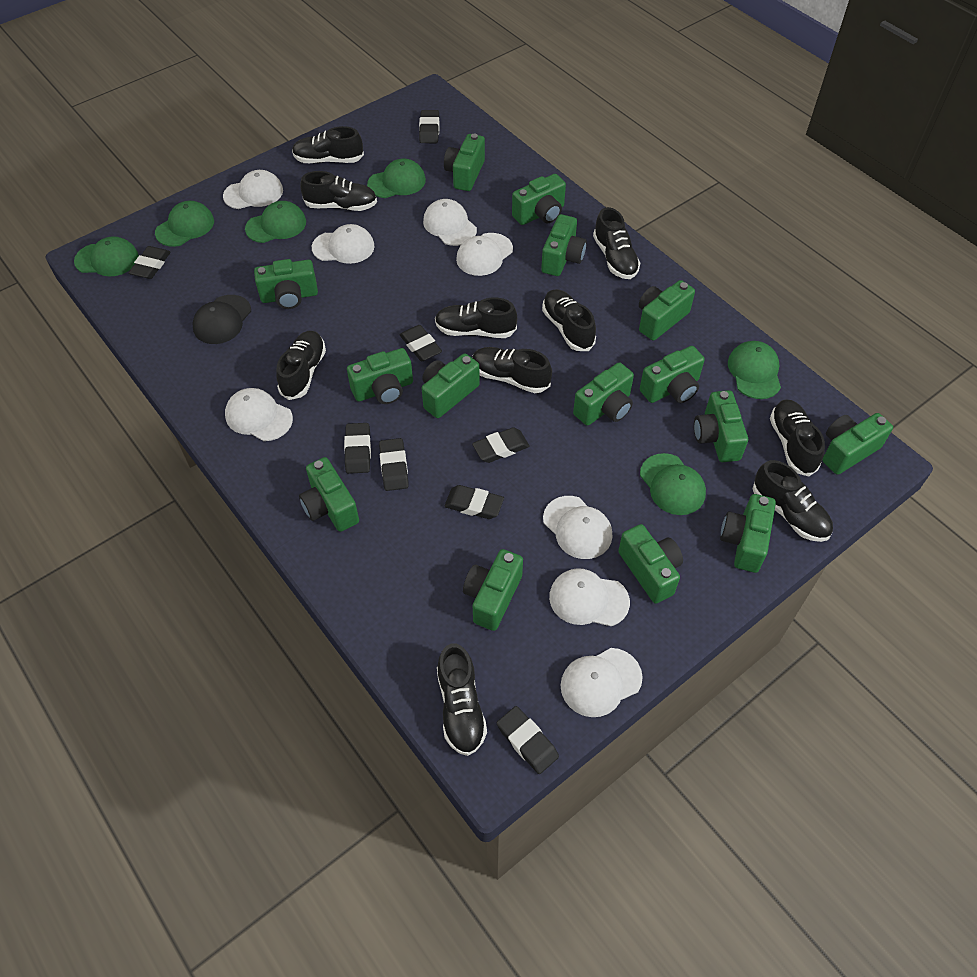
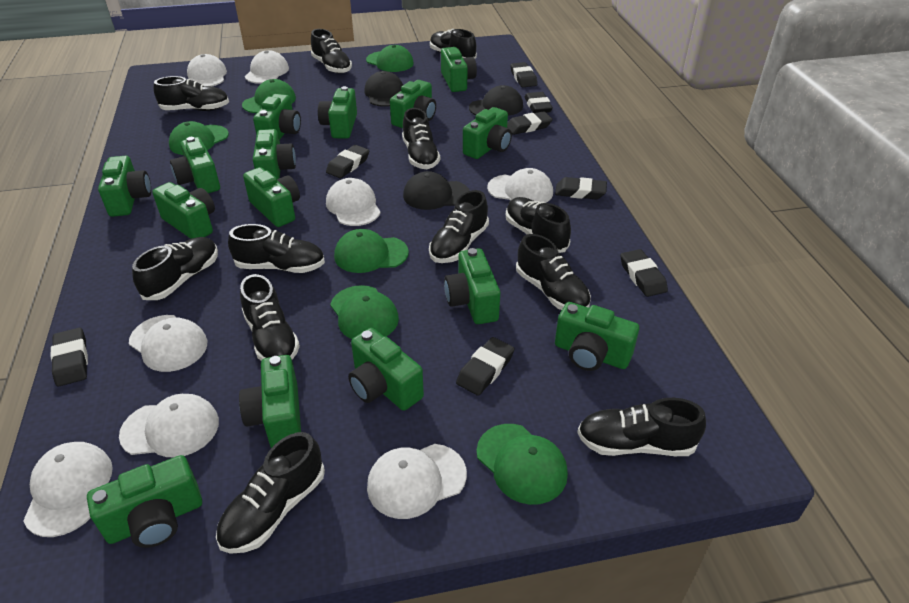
black cap: [192,295,251,344] = 1 -> [364,71,403,107] [403,171,470,210] [469,85,523,116] = 3
black shoe: [276,331,326,400] [292,126,364,163] [300,171,377,211] [435,298,517,338] [437,643,487,756] [472,347,552,393] [542,289,596,351] [593,207,640,279] [752,460,833,542] [770,399,825,476] = 10 -> [132,237,218,300] [154,76,229,111] [216,432,325,554] [228,224,325,273] [240,274,300,361] [311,29,352,74] [402,108,440,169] [429,190,489,263] [430,29,477,58] [506,197,571,253] [516,234,591,310] [577,398,706,456] = 12

